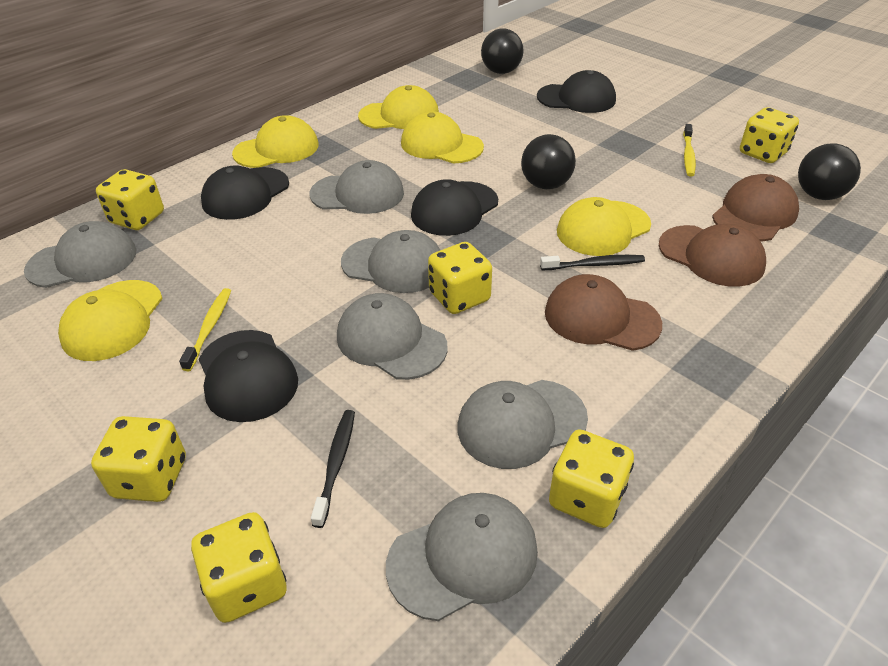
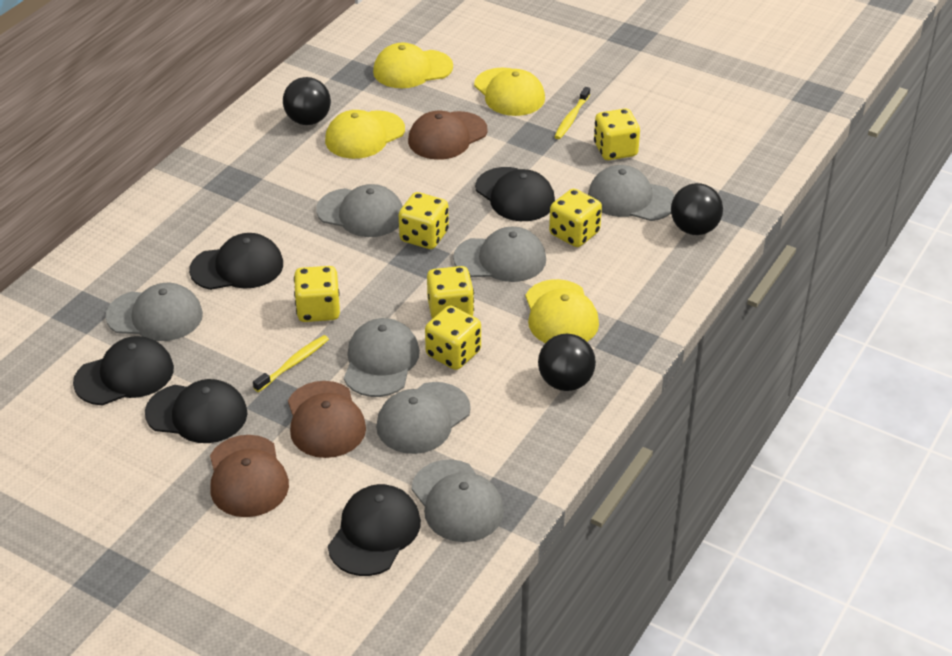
black cap: [199,330,298,422] [201,166,289,220] [411,179,498,236] [537,70,616,113] = 4 -> [73,336,174,406] [145,379,248,443] [189,233,283,290] [328,484,421,576] [475,167,555,221] = 5
black toothbrush: [311,410,355,528] [540,255,645,270] = 2 -> none = 0
grey cap: [24,221,137,288] [310,160,404,214] [337,293,447,380] [341,230,440,293] [386,493,538,621] [458,380,588,469] = 6 -> [105,283,203,341] [316,184,403,237] [344,318,420,397] [376,382,471,454] [411,459,504,542] [453,226,546,282] [588,165,675,221] = 7
yellow cap: [58,280,163,361] [232,115,319,168] [358,85,439,129] [401,111,484,163] [557,197,651,256] = 5 -> [325,110,405,159] [373,43,453,88] [474,67,545,116] [525,279,599,343] = 4

